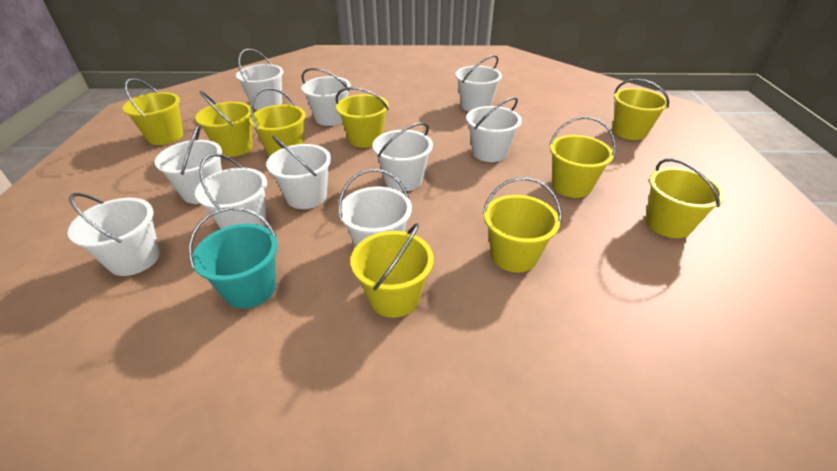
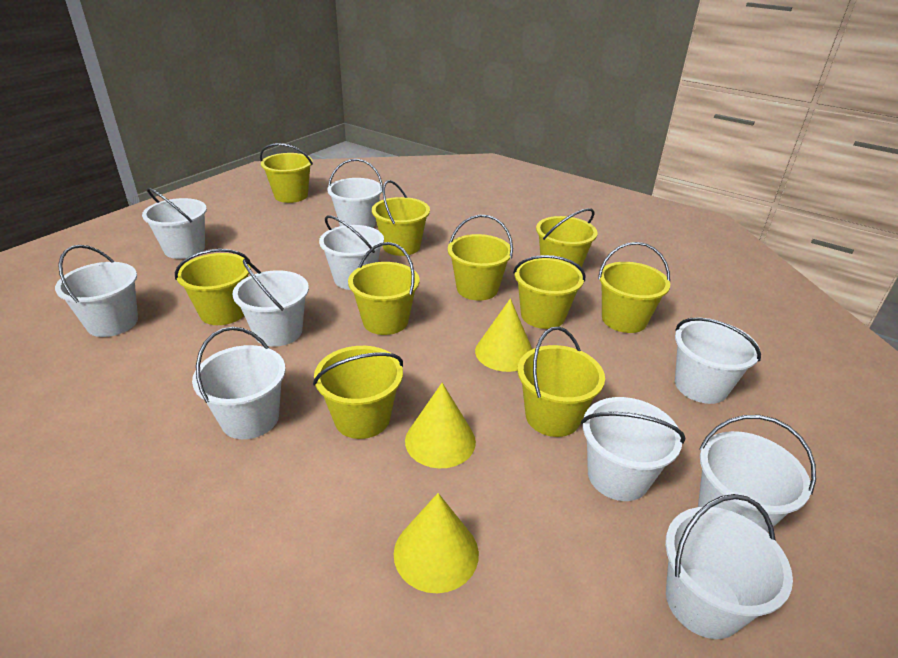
turquoise bucket: [189,207,278,309] = 1 -> none = 0
yellow bucket: [122,78,183,145] [195,91,253,157] [249,88,306,157] [336,87,389,148] [351,223,434,318] [483,177,562,273] [549,117,616,198] [613,79,669,140] [645,159,725,238] = 9 -> [175,249,251,325] [260,143,313,203] [313,346,403,439] [348,242,420,335] [372,180,430,256] [448,215,513,301] [513,255,585,329] [517,327,605,437] [536,208,598,268] [598,242,670,333] = 10
yellow cone: none = 0 -> [394,493,479,593] [405,383,476,468] [475,298,532,372] = 3

